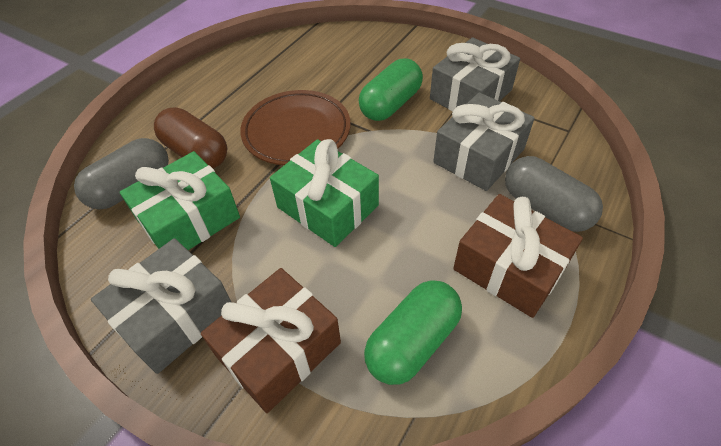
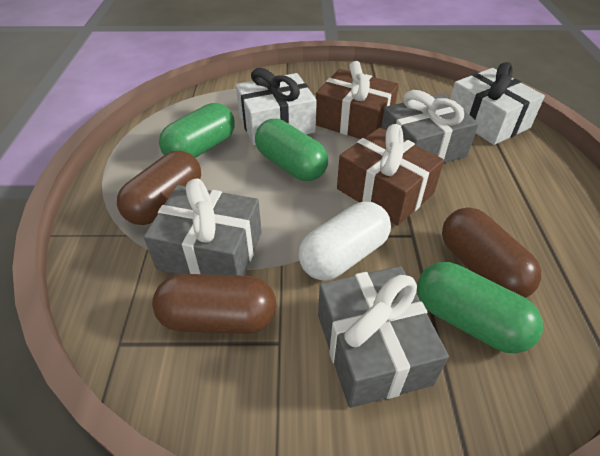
brown capsule: [154,107,227,169] = 1 -> [117,151,201,225] [152,274,276,334] [442,208,541,298] = 3
brown plate: [240,90,350,165] = 1 -> none = 0
green capsule: [359,58,423,121] [364,280,462,385] = 2 -> [159,103,235,158] [255,119,328,181] [417,262,543,353] = 3
green gift: [120,151,240,250] [270,139,379,247] = 2 -> none = 0
grey capsule: [74,138,169,209] [505,156,603,232] = 2 -> none = 0
white capsule: none = 0 -> [298,202,391,280] = 1
white gift: none = 0 -> [236,68,317,145] [450,62,545,145] = 2

